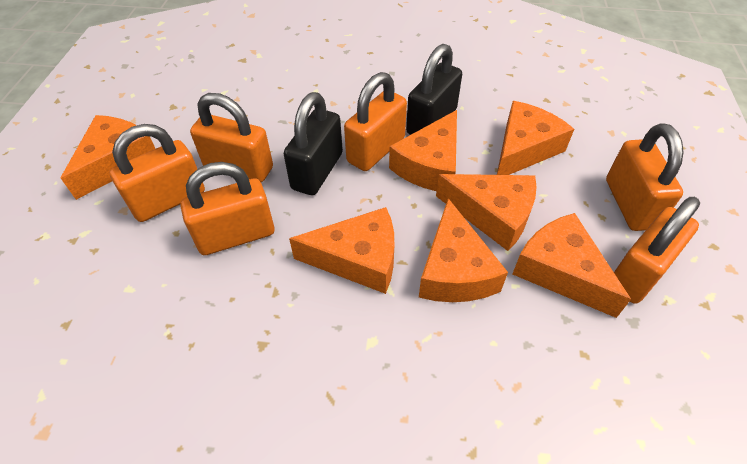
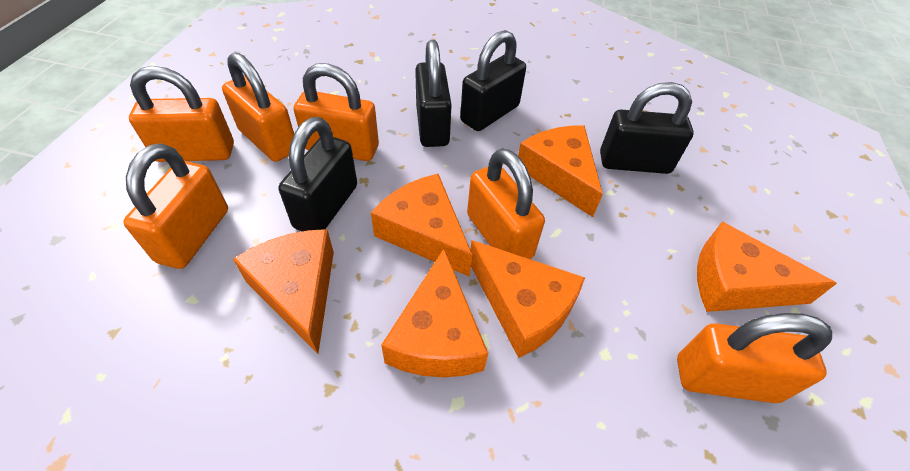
black padlock: [284,92,343,195] [406,44,462,135] = 2 -> [279,117,357,231] [415,40,452,147] [460,30,526,131] [600,82,694,174] = 4
orange cheese: [61,115,155,200] [289,207,394,294] [389,110,457,191] [419,198,508,302] [436,174,537,251] [497,101,574,175] [513,213,631,318] = 7 -> [233,229,334,354] [371,174,472,277] [381,249,488,377] [470,240,585,358] [518,125,603,217] [697,222,837,312] = 6

